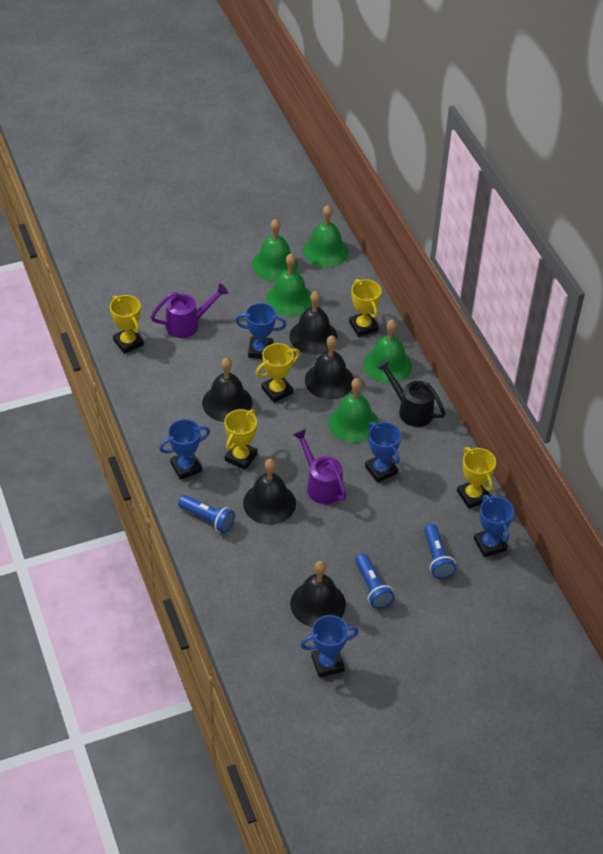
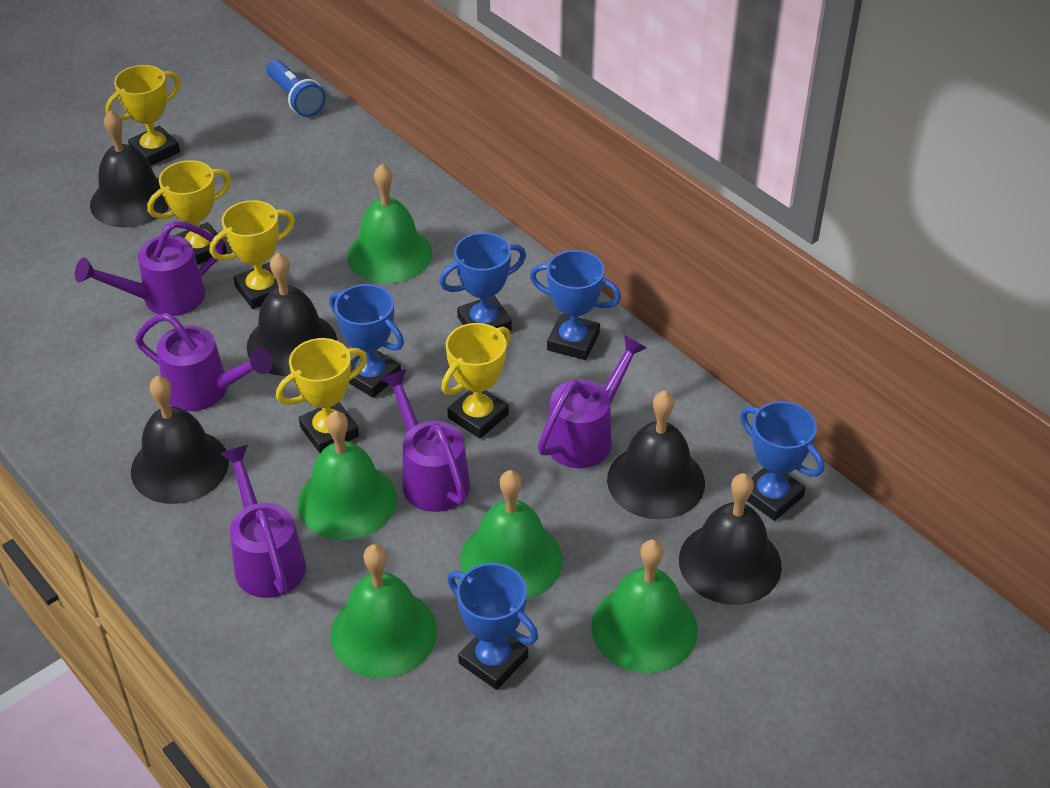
black watering can: [377,360,446,427] = 1 -> none = 0
blue flashlight: [178,495,235,533] [355,553,395,609] [424,524,456,579] = 3 -> [266,60,325,117] = 1
purple watering can: [151,283,228,338] [293,429,347,504] = 2 -> [75,220,223,316] [135,313,272,411] [220,445,306,598] [381,369,470,512] [538,335,647,468] = 5

